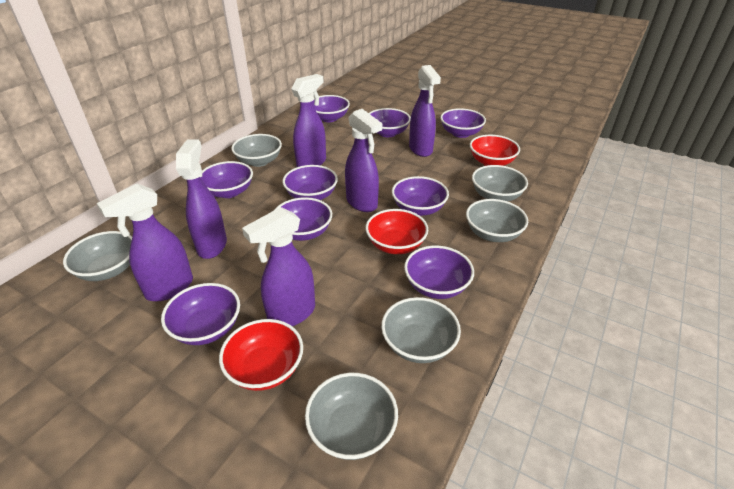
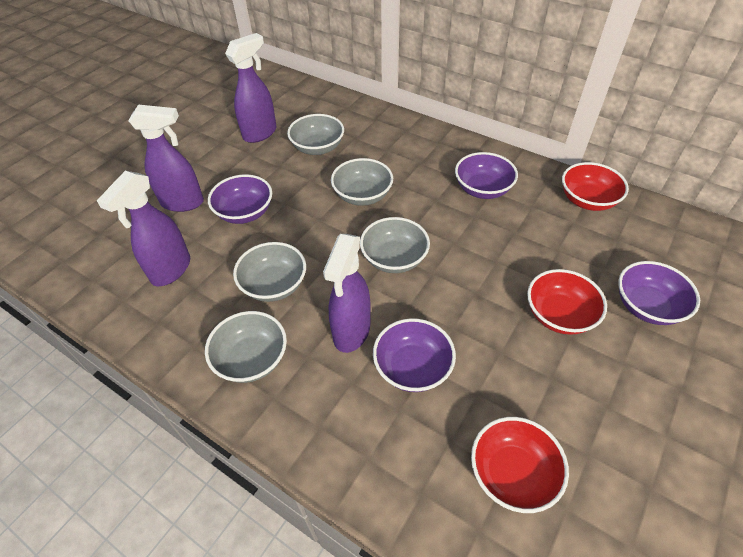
grey bowl: [63,231,132,281] [231,134,282,167] [305,373,398,460] [381,297,461,363] [466,199,528,242] [472,165,528,201] = 6 -> [205,311,287,383] [233,242,306,302] [287,114,344,155] [331,158,393,206] [360,217,430,273] = 5
purple bowl: [161,283,240,345] [200,161,253,198] [275,197,332,241] [283,165,338,200] [313,95,350,122] [369,108,411,137] [392,176,449,216] [404,246,474,299] [440,108,486,138] = 9 -> [208,174,272,224] [373,318,456,392] [455,152,518,199] [618,261,700,325] = 4
purple spray bottle: [96,184,193,301] [176,139,227,259] [242,207,315,326] [291,74,326,167] [345,109,382,212] [409,65,441,157] = 6 -> [97,171,190,286] [128,105,204,212] [225,33,276,143] [323,234,371,353] = 4

